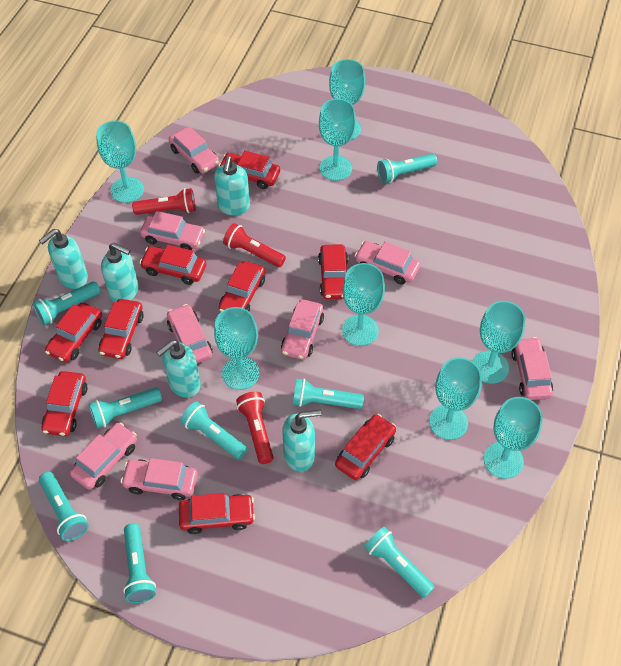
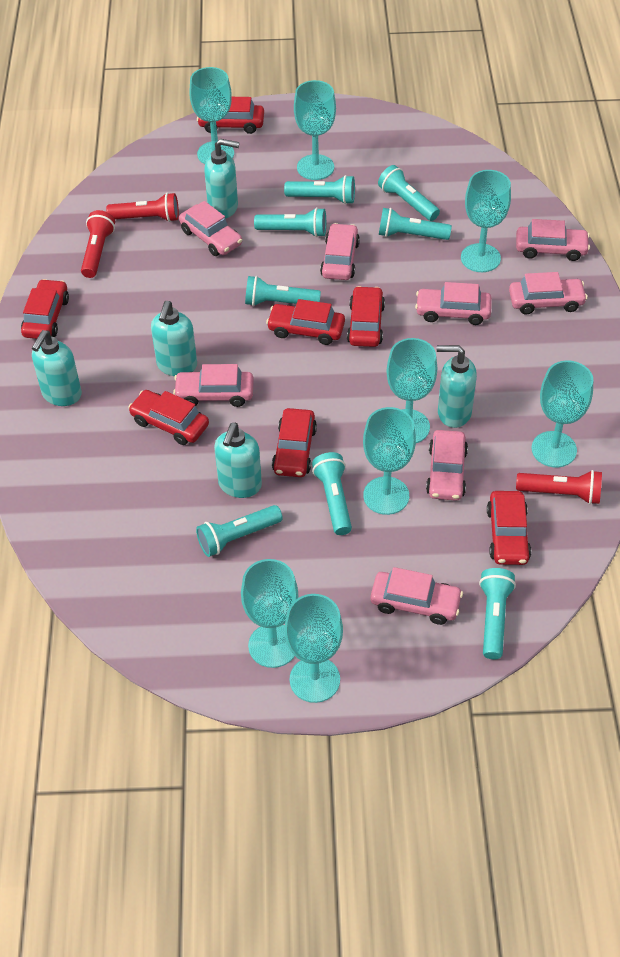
red car: [42,371,88,436] [45,302,102,362] [98,299,144,359] [140,245,206,285] [179,493,255,534] [218,151,280,189] [219,261,265,312] [318,244,348,299] [335,414,396,480] = 9 -> [21,279,69,339] [128,390,209,445] [197,97,264,134] [266,299,345,345] [272,408,317,477] [347,286,385,347] [487,491,531,565] = 7

